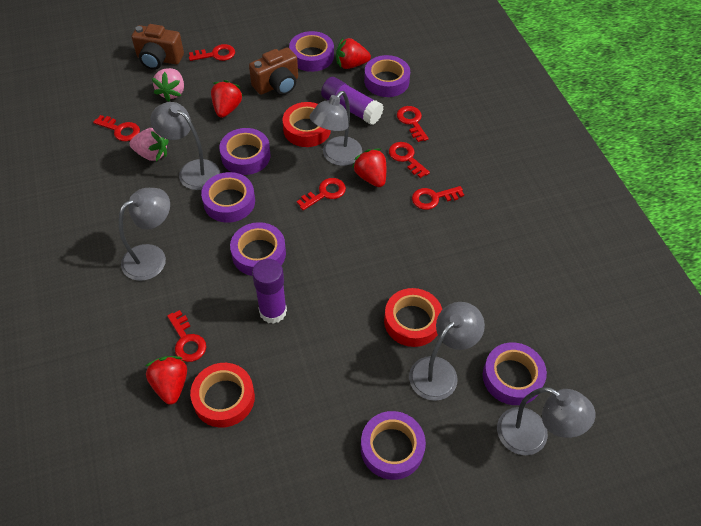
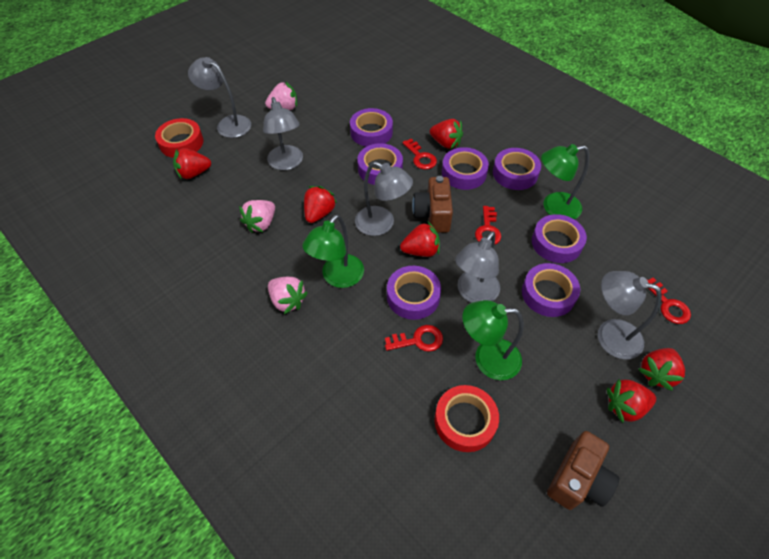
green lamp: none = 0 -> [302,215,364,288] [462,300,524,380] [541,144,589,219] = 3
pink strawberry: [129,128,169,161] [152,68,184,102] = 2 -> [239,200,275,233] [265,81,297,110] [268,277,308,314] = 3
purple glue stick: [252,259,287,324] [321,77,384,125] = 2 -> none = 0
red key: [93,115,140,141] [167,310,206,362] [189,44,235,61] [297,178,346,211] [389,142,430,178] [397,106,429,142] [412,186,464,210] = 7 -> [385,325,443,352] [402,139,437,170] [475,206,501,244] [648,278,691,324] = 4
red strawberry: [145,356,187,405] [211,80,243,118] [336,38,371,69] [352,149,386,187] = 4 -> [173,148,211,180] [304,186,337,223] [400,221,440,257] [430,119,463,149] [607,379,656,423] [638,348,685,391] = 6
red tape: [190,363,255,428] [282,102,331,147] [384,288,442,347] = 3 -> [155,118,204,158] [435,385,499,452] = 2

